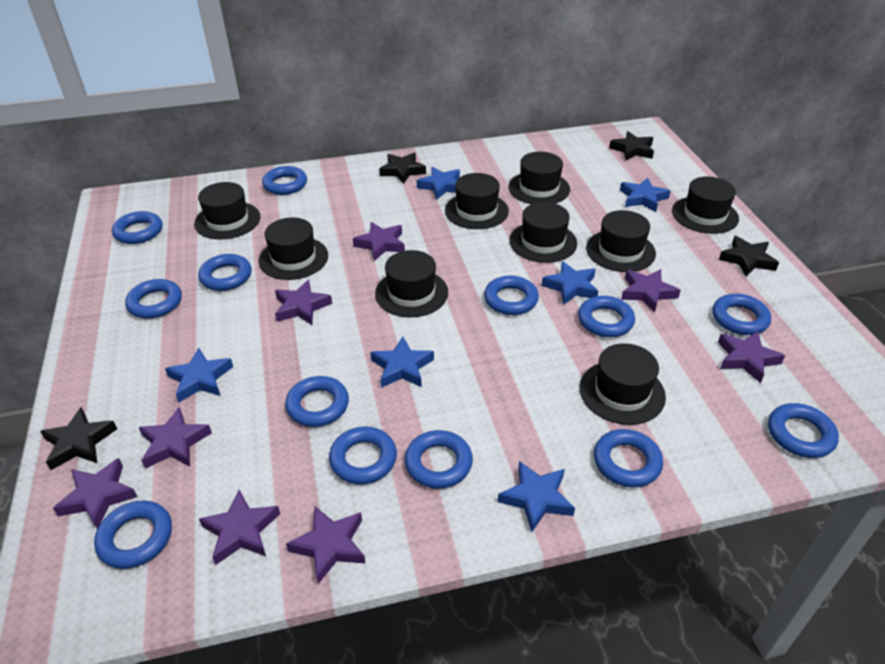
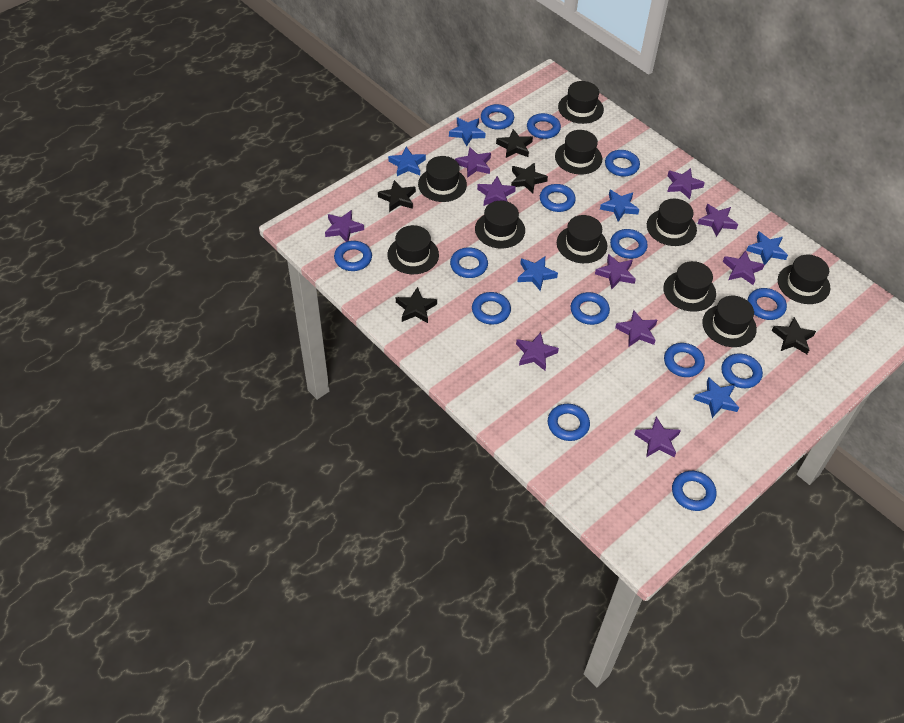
black hat: [194,182,260,240] [259,217,328,280] [375,250,448,317] [445,173,509,229] [509,152,570,204] [509,202,577,263] [579,343,666,425] [586,210,656,272] [672,177,739,234] = 9 -> [387,225,439,274] [418,156,467,202] [475,201,525,249] [555,130,602,174] [557,215,607,263] [558,81,604,124] [647,199,697,246] [663,261,716,312] [702,296,757,347] [778,255,830,304] = 10
black star: [40,408,117,470] [379,153,426,184] [609,131,654,161] [719,236,779,276] = 4 -> [378,180,416,212] [396,287,437,323] [496,129,533,158] [511,162,548,194] [772,317,816,354] = 5
blue ring: [94,500,172,569] [112,211,162,244] [125,279,182,319] [198,254,252,291] [262,166,307,195] [285,376,349,427] [329,427,397,484] [405,430,473,489] [484,276,539,315] [578,296,635,337] [594,429,663,488] [712,294,771,335] [768,403,839,458] = 13 -> [334,241,372,271] [450,247,488,278] [472,292,511,325] [481,104,514,130] [527,113,561,139] [540,184,576,212] [548,404,590,441] [571,292,610,325] [605,150,640,176] [610,229,648,259] [664,343,705,377] [672,471,716,511] [721,353,763,388] [747,288,787,320] = 14
purple star: [53,458,137,529] [139,407,212,468] [199,490,280,565] [275,280,332,325] [286,506,365,584] [353,222,405,261] [621,269,681,313] [718,331,785,383] = 8 -> [325,210,364,242] [455,147,491,178] [477,176,516,206] [516,332,559,371] [595,254,636,289] [615,310,657,346] [634,417,681,457] [667,168,705,199] [698,204,738,237] [723,250,765,285] = 10

